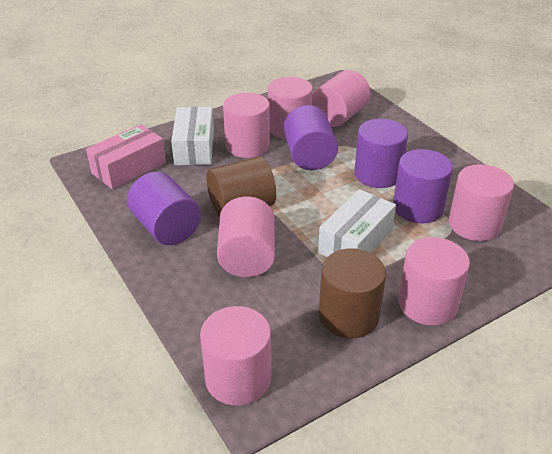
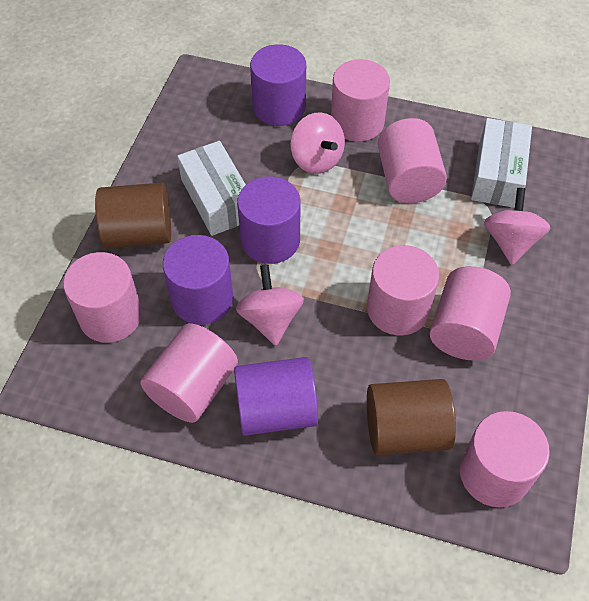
pink box: [86,124,166,189] = 1 -> none = 0
pink spinning top: none = 0 -> [236,264,304,346] [290,112,345,174] [484,188,550,265] = 3

